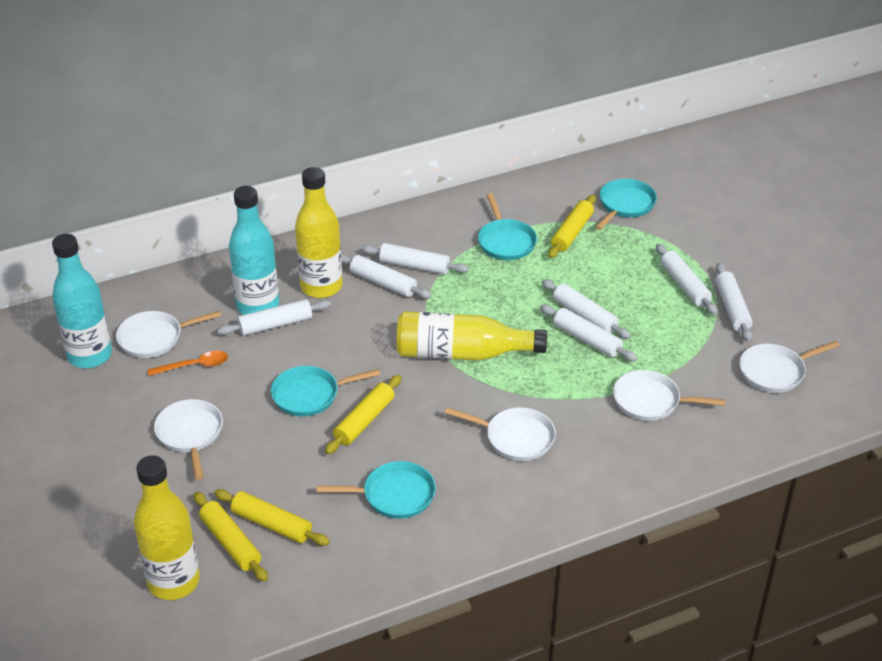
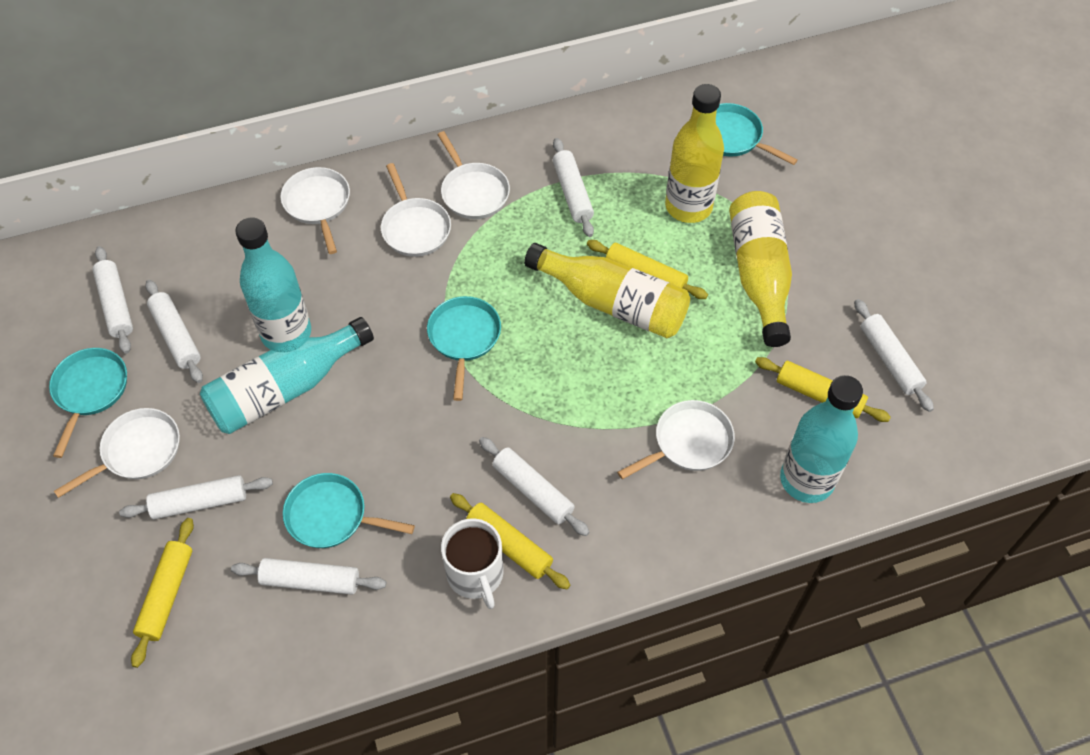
orange spoon: [147,351,228,376] = 1 -> none = 0
turquoise bottle: [52,234,112,368] [229,186,279,315] = 2 -> [200,317,374,434] [235,217,311,350] [780,375,863,503] = 3
white mug: none = 0 -> [441,518,504,609] = 1

